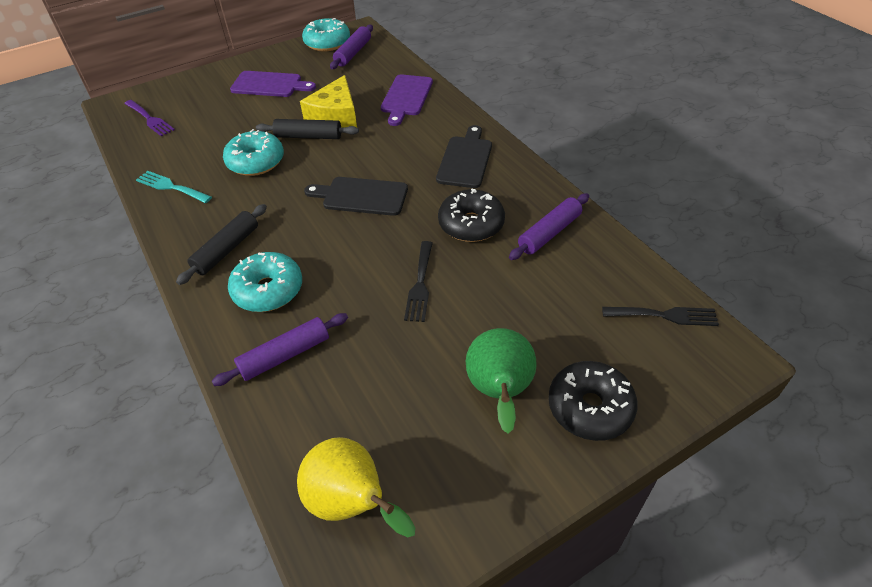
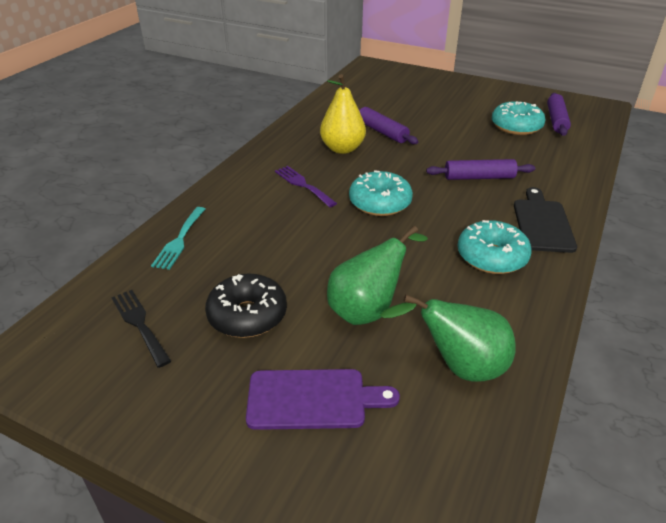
black cutting board: [304,177,408,216] [436,125,492,188] = 2 -> [514,187,577,253] = 1
black donut: [438,188,505,242] [548,361,638,441] = 2 -> [205,274,287,338] = 1
black fork: [404,241,433,322] [602,307,719,326] = 2 -> [111,290,171,368] = 1
black rolling pin: [176,204,267,285] [256,119,359,139] = 2 -> none = 0
green pear: [466,328,537,433] = 1 -> [327,226,428,325] [380,294,516,382] = 2
purple cutting board: [230,71,316,97] [381,74,433,126] = 2 -> [246,369,400,430] = 1
yellow cheese: [300,75,357,128] = 1 -> none = 0

